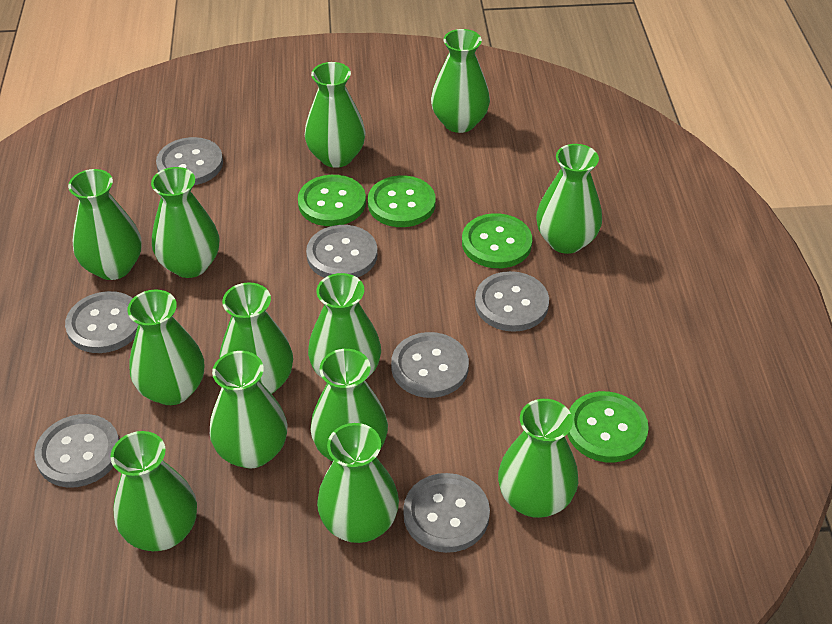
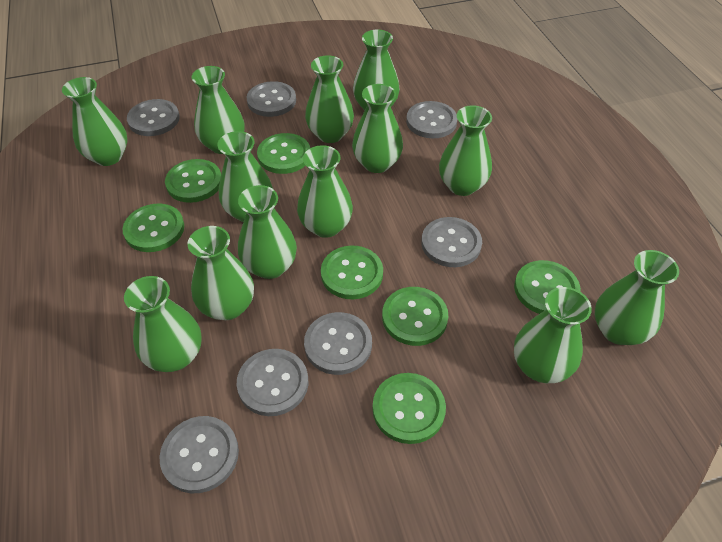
green button: [298,175,366,226] [368,176,436,227] [462,213,532,268] [567,391,649,462] = 4 -> [122,203,184,252] [165,159,221,203] [257,133,310,174] [321,245,383,299] [373,373,446,444] [382,287,448,346] [514,260,581,314] = 7

